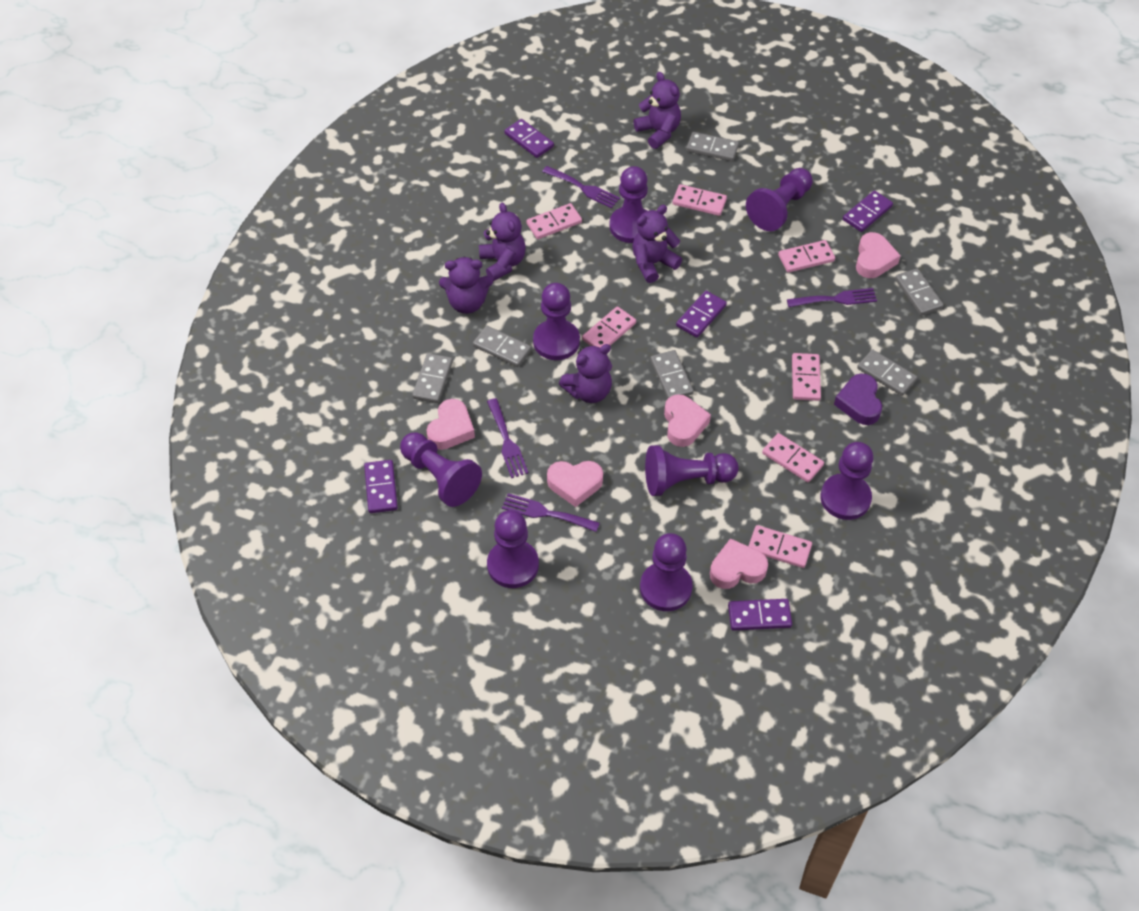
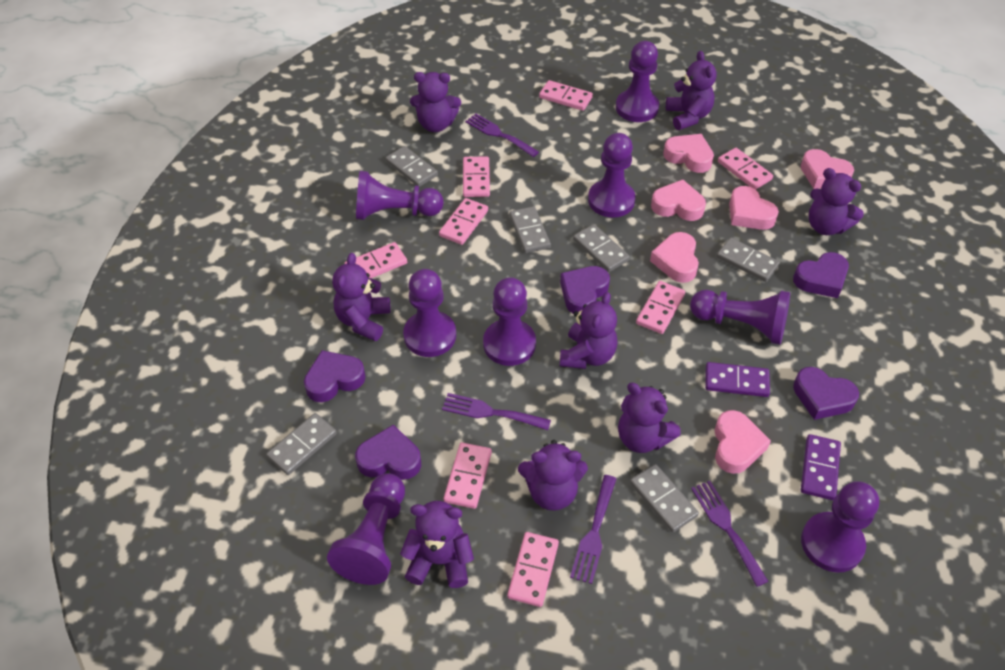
pink domino: [527,203,582,239] [582,306,636,348] [672,184,727,216] [749,525,812,568] [762,433,824,482] [778,240,835,273] [792,353,821,401] = 7 -> [344,242,407,278] [439,198,488,245] [444,443,492,509] [463,156,490,197] [507,532,559,607] [539,80,593,111] [636,281,685,334] [718,148,773,190] = 8
pink heart: [426,399,475,450] [547,461,603,507] [664,394,711,447] [710,538,768,589] [856,232,901,278] = 5 -> [650,232,699,283] [651,180,706,221] [663,134,714,173] [715,410,771,474] [729,186,779,230] [801,149,854,189] = 6
purple domino: [364,460,398,513] [504,119,554,158] [676,291,727,338] [728,599,792,631] [843,190,893,232] = 5 -> [705,362,770,397] [801,434,841,500] = 2
purple heart: [834,373,882,425] = 1 -> [304,350,366,402] [355,425,421,480] [560,266,610,314] [793,252,849,298] [793,367,859,420] = 5
purple teddy bear: [439,257,493,314] [479,203,526,281] [559,344,612,403] [632,205,682,283] [633,72,681,149] = 5 -> [332,253,390,341] [400,501,474,588] [410,72,461,132] [518,440,588,511] [560,292,618,369] [618,383,681,453] [666,51,716,130] [809,168,864,235] = 8

